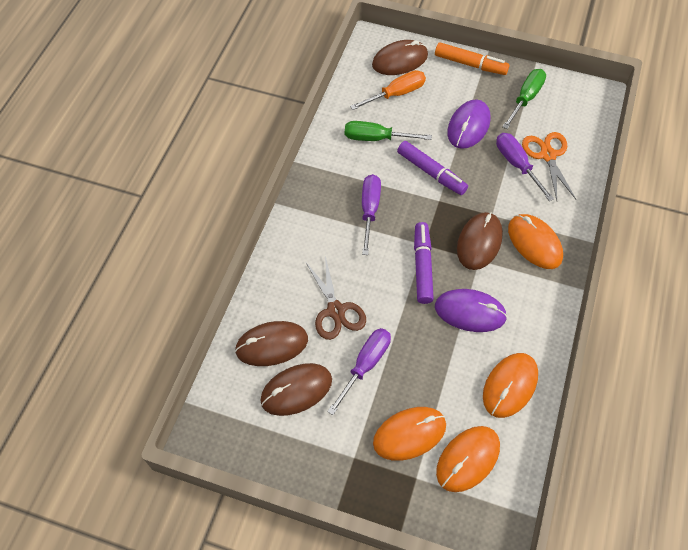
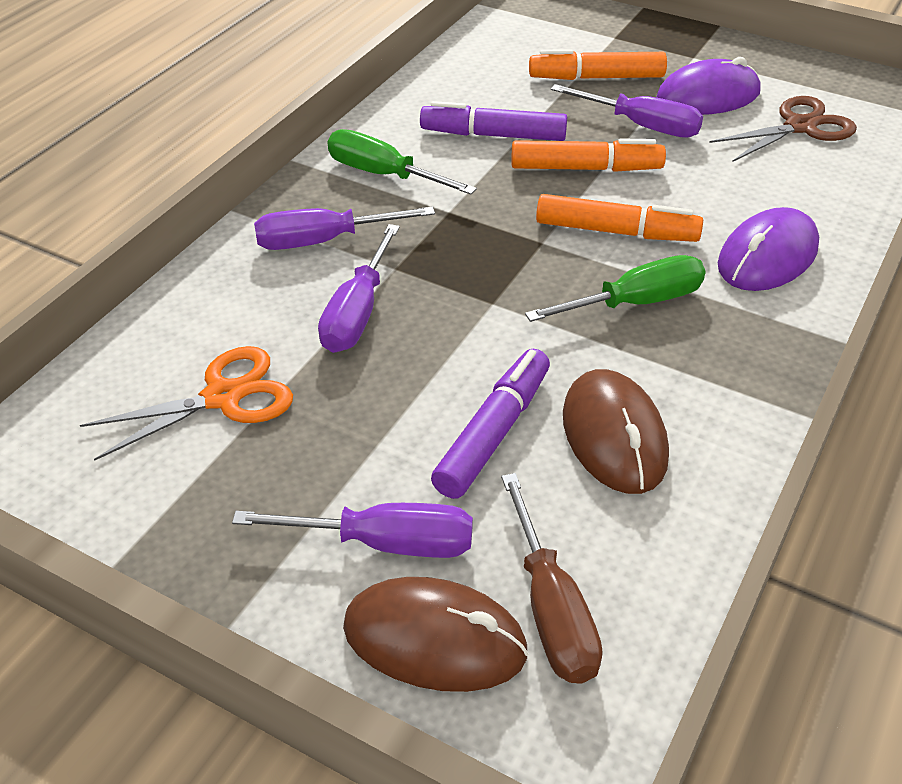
brown mouse: [235,321,308,366] [260,363,332,416] [372,40,428,75] [457,212,503,270] = 4 -> [343,577,529,692] [563,369,669,494] = 2
brown screwdriver: none = 0 -> [501,473,603,684] = 1
orange marker: [435,42,509,75] = 1 -> [511,138,666,172] [529,49,667,80] [536,194,703,242] = 3
orange mouse: [373,407,446,461] [436,426,500,492] [483,353,538,418] [508,214,563,269] = 4 -> none = 0
orange screwdriver: [350,70,426,110] = 1 -> none = 0
purple screwdriver: [327,328,391,415] [362,174,381,255] [496,133,554,201] = 3 -> [232,503,473,558] [254,207,435,250] [318,224,400,353] [551,84,703,138] = 4

